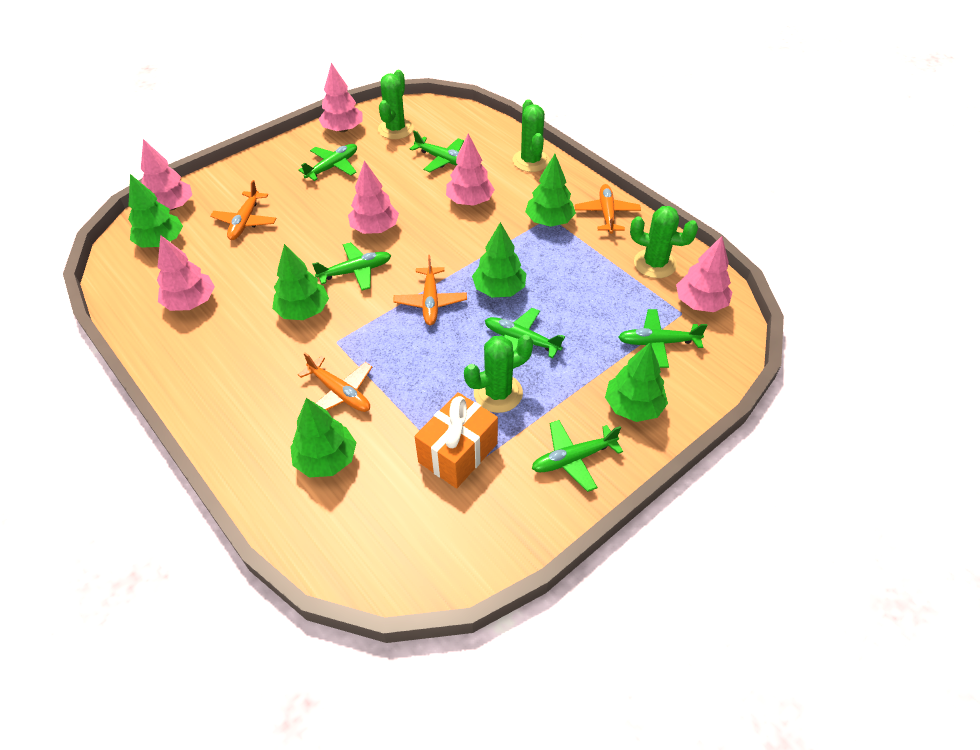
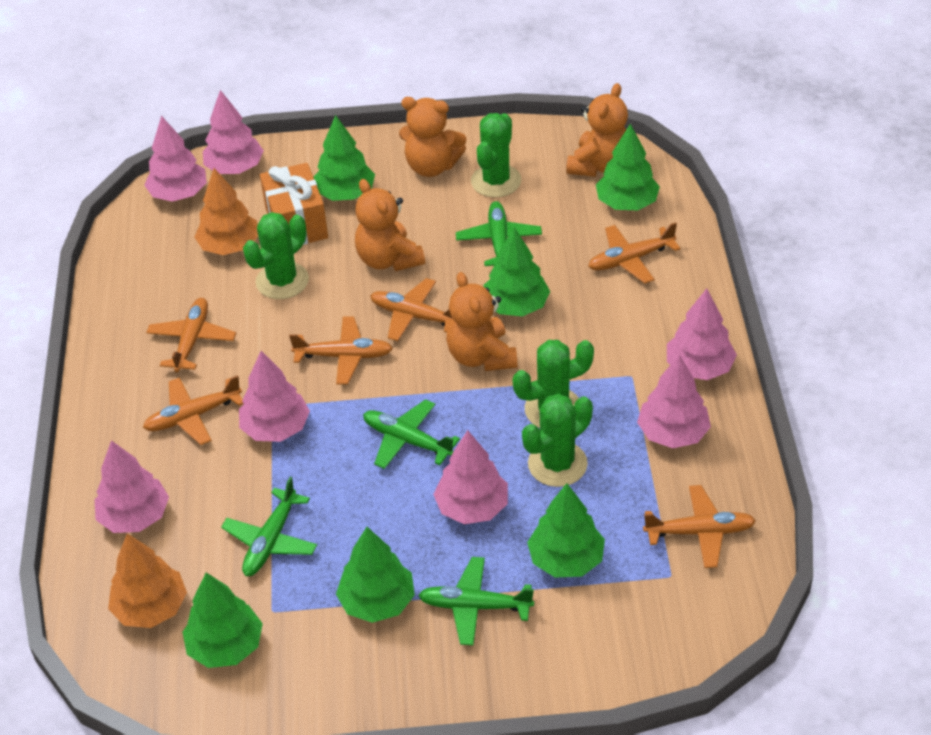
green plane: [298,144,357,181] [312,242,391,291] [410,131,464,172] [485,308,565,358] [532,420,623,492] [618,309,707,368] = 6 -> [221,477,317,576] [363,399,460,469] [418,557,534,646] [456,201,542,266] = 4
orange plane: [210,180,277,240] [298,352,372,412] [393,255,467,325] [575,184,641,234] = 4 -> [143,375,243,445] [146,298,236,372] [289,316,393,385] [370,278,452,341] [588,222,681,284] [643,485,756,568] = 6
orange teddy bear: none = 0 -> [355,179,425,271] [399,97,466,177] [446,272,517,371] [566,83,628,177] = 4
orange tree: none = 0 -> [108,534,187,628] [195,168,258,255] = 2
pink tree: [141,139,192,210] [157,235,215,311] [318,63,363,132] [348,160,399,234] [446,134,495,206] [676,236,732,312] = 6 -> [95,440,169,533] [144,116,207,202] [203,90,264,174] [239,351,310,442] [433,430,508,524] [637,355,711,448] [667,289,737,380] = 7

